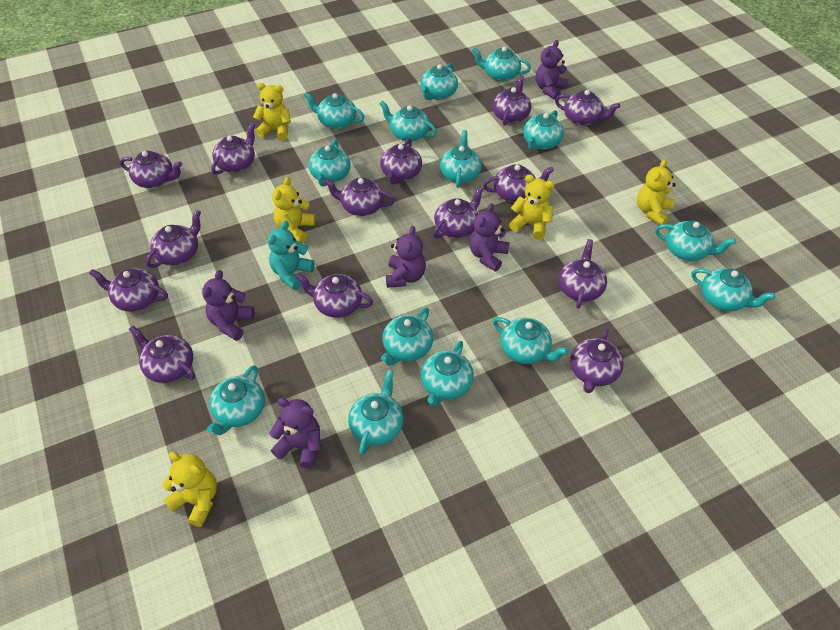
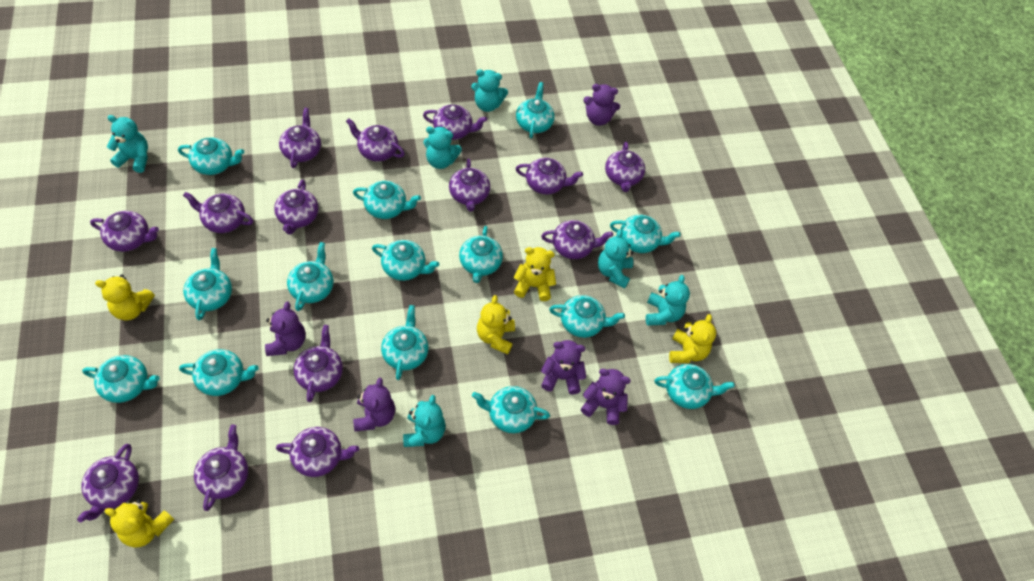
turquoise teddy bear: [268,221,315,290] = 1 -> [107,115,148,173] [403,395,446,447] [423,127,462,169] [471,69,508,112] [598,230,634,288] [646,275,690,326] = 6

